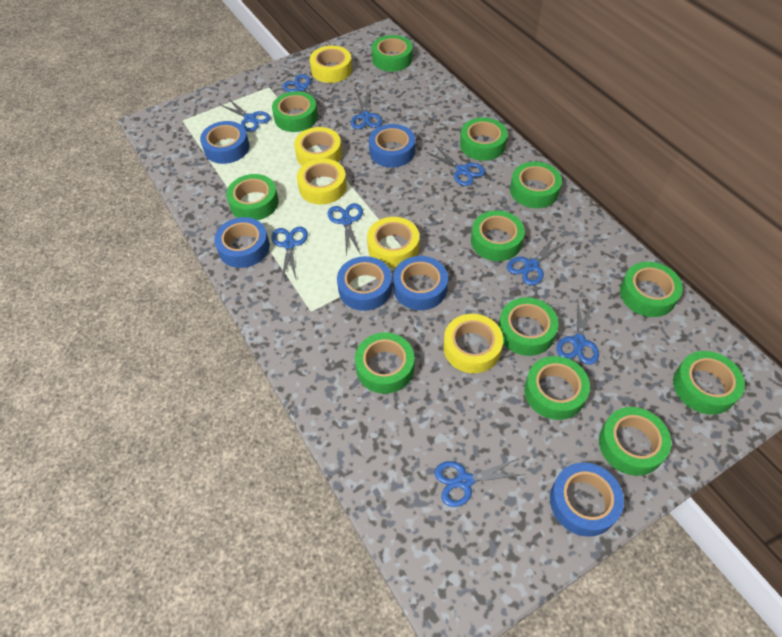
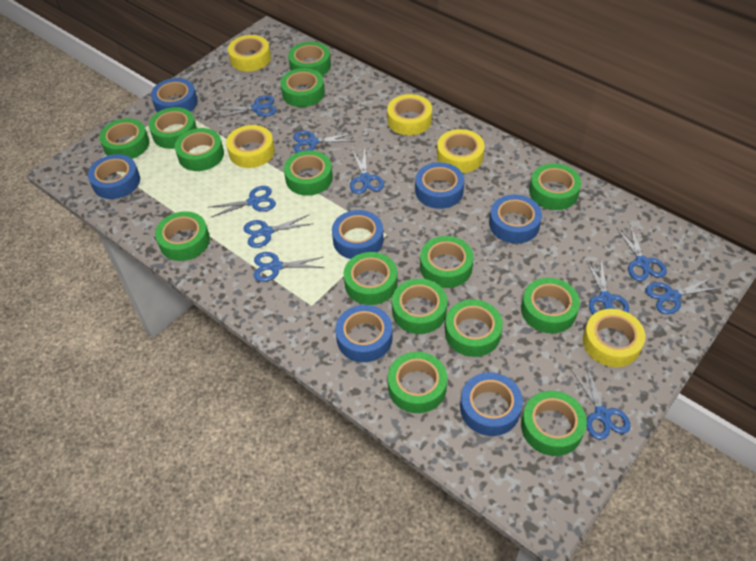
blue scissors: [219,98,271,132] [271,227,308,282] [282,74,332,108] [328,203,363,255] [351,91,382,129] [426,145,485,186] [434,458,526,507] [507,235,567,285] [557,301,599,365] = 9 -> [210,186,276,218] [216,95,277,118] [243,215,313,248] [254,252,324,282] [293,131,355,153] [350,148,384,194] [571,365,631,440] [586,259,629,314] [617,225,667,281] [646,277,720,314] = 10
blue tape: [200,121,249,164] [214,217,270,268] [337,256,392,311] [369,124,415,168] [393,256,448,310] [550,462,624,537] = 6 -> [88,154,140,199] [151,78,198,112] [332,210,384,259] [335,305,393,362] [415,162,464,209] [460,372,523,436] [489,194,542,244] = 7
green tape: [226,174,279,220] [272,91,318,132] [355,332,415,394] [372,35,413,72] [460,117,508,161] [471,210,525,261] [498,297,559,356] [510,162,562,208] [524,356,590,420] [599,407,671,476] [620,262,683,317] [673,351,745,415] = 12 -> [99,118,149,159] [149,107,197,149] [155,211,210,261] [175,128,224,171] [280,68,325,107] [284,150,333,196] [288,42,331,76] [344,252,398,305] [388,352,447,413] [392,279,447,334] [420,236,474,288] [445,299,503,357] [521,278,580,333] [521,391,587,456] [529,163,581,210] = 15

